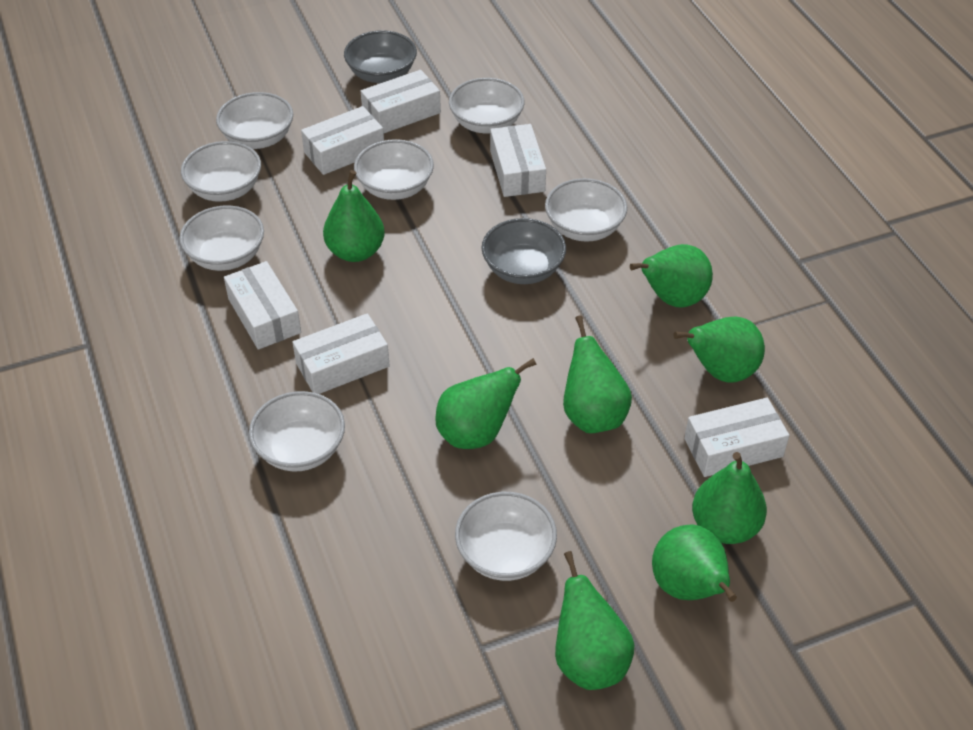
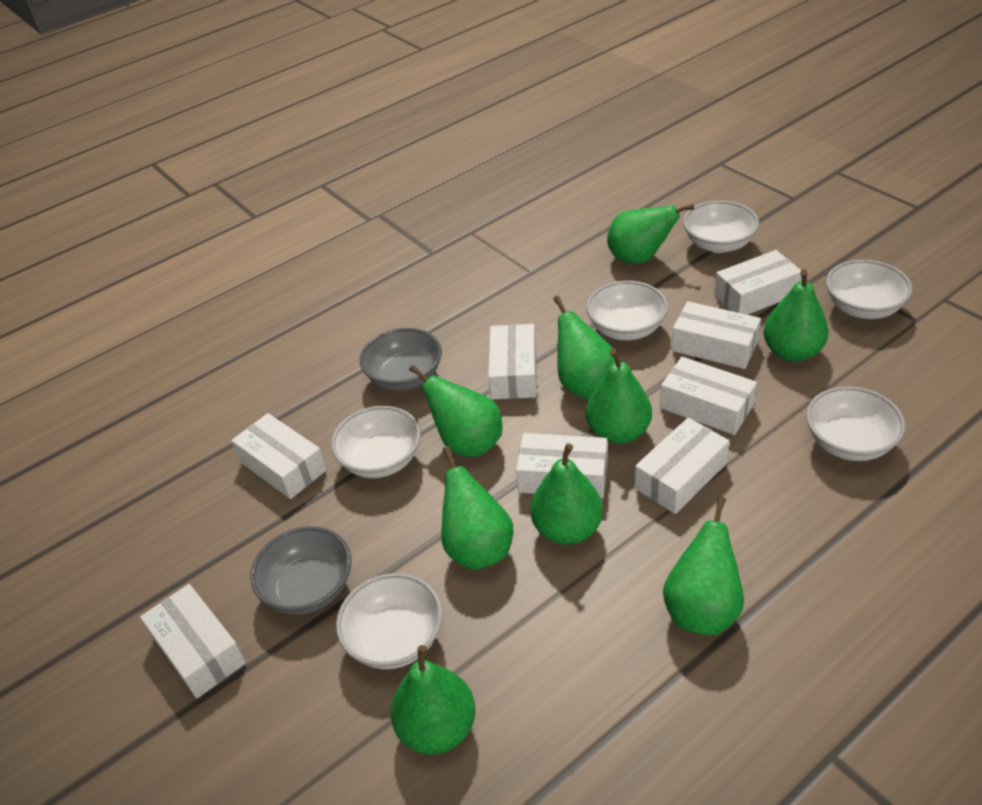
green pear: [323,170,385,262] [435,358,537,449] [555,551,634,690] [563,315,632,433] [630,244,713,308] [652,524,737,602] [673,316,765,383] [692,452,767,544] = 8 -> [390,645,476,754] [409,365,502,457] [441,446,513,570] [531,443,603,545] [553,296,615,399] [586,349,652,444] [607,204,694,264] [663,497,744,635] [763,269,829,362] = 9
white bowl: [179,205,264,271] [181,141,261,202] [216,92,293,149] [249,391,345,471] [354,139,434,200] [449,78,525,133] [455,492,557,581] [545,178,627,242] = 8 -> [331,406,421,478] [336,573,443,669] [586,281,668,340] [683,200,759,253] [806,386,905,461] [826,260,912,319] = 6
white box: [224,261,301,350] [293,313,390,394] [301,106,384,175] [361,70,441,133] [490,124,546,197] [684,398,789,477] = 6 -> [140,584,246,699] [231,413,327,499] [488,324,537,400] [516,433,607,498] [635,418,730,514] [660,357,757,435] [672,301,761,369] [714,250,802,315] = 8

